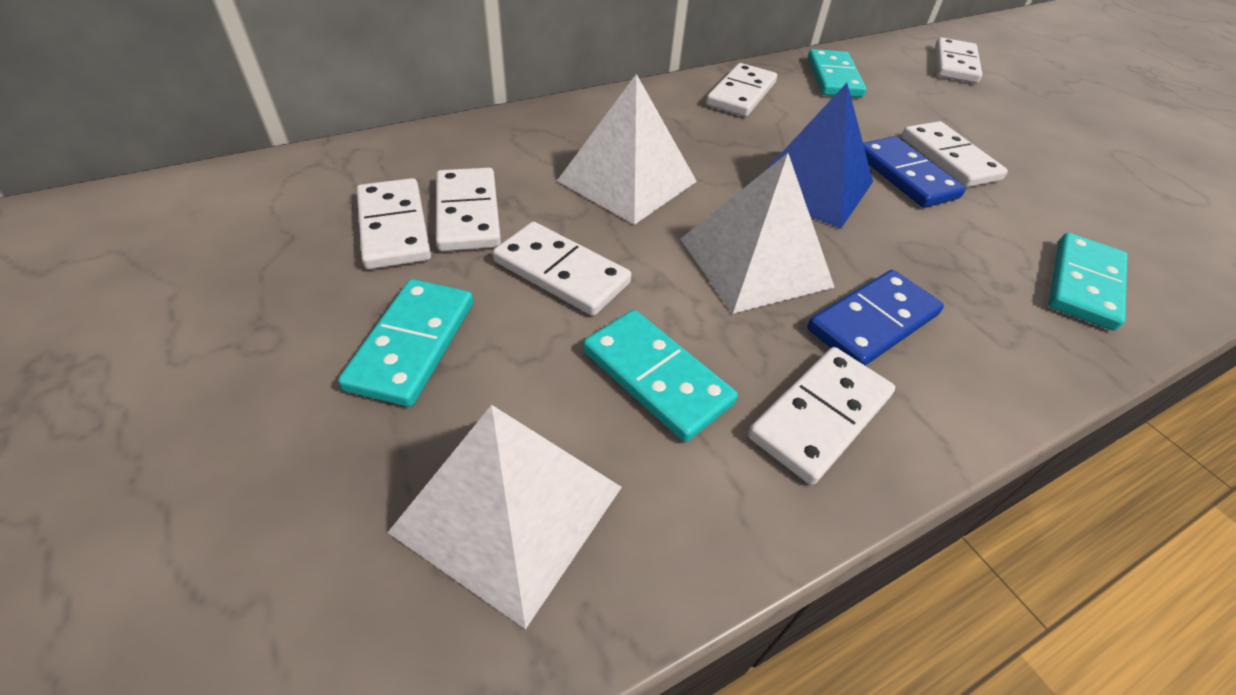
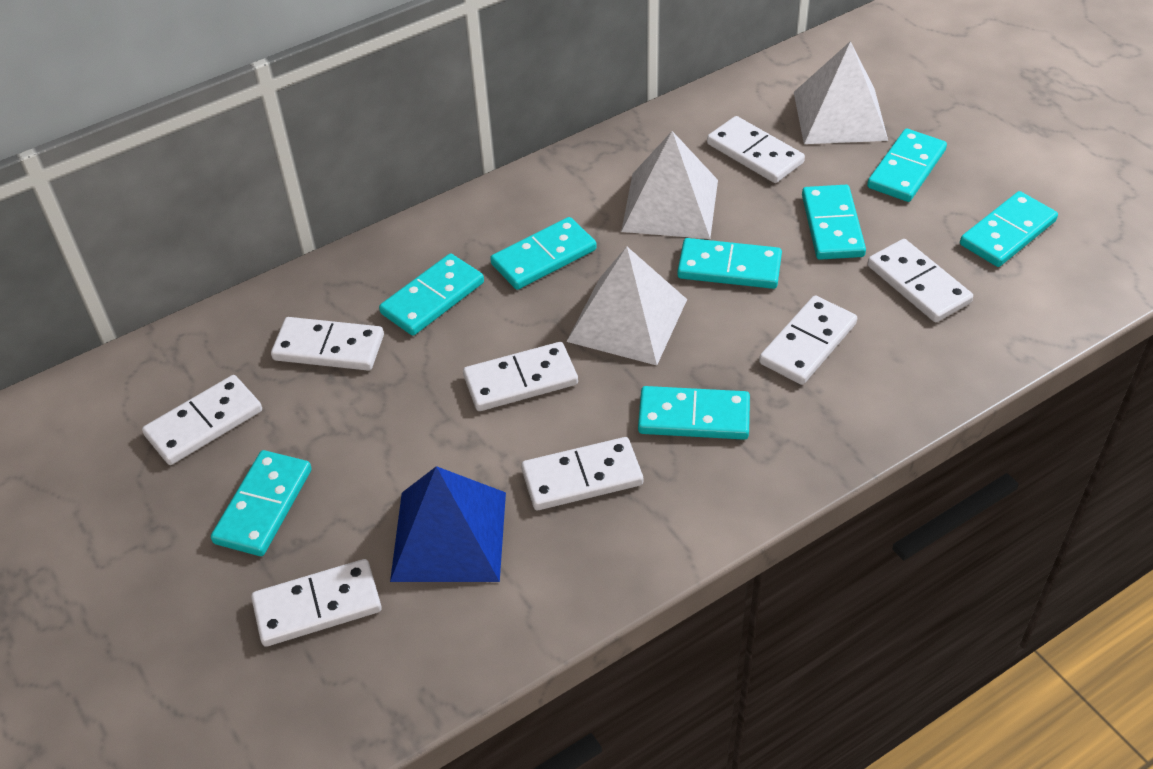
blue domino: [807,270,944,366] [863,136,966,208] = 2 -> none = 0
turquoise domino: [338,279,473,407] [583,310,738,442] [808,49,867,98] [1048,233,1128,331] = 4 -> [211,450,312,556] [379,253,484,336] [490,217,597,290] [638,386,750,440] [677,238,782,289] [802,185,866,260] [867,129,947,202] [960,191,1058,267] = 8
white domino: [357,178,431,269] [436,168,501,252] [493,222,632,316] [706,63,777,117] [748,347,895,485] [901,121,1008,188] [935,37,982,83] = 7 -> [142,375,262,465] [251,559,382,647] [271,317,384,371] [463,342,578,411] [521,437,643,510] [707,116,805,183] [759,295,857,385] [867,239,973,322] = 8

